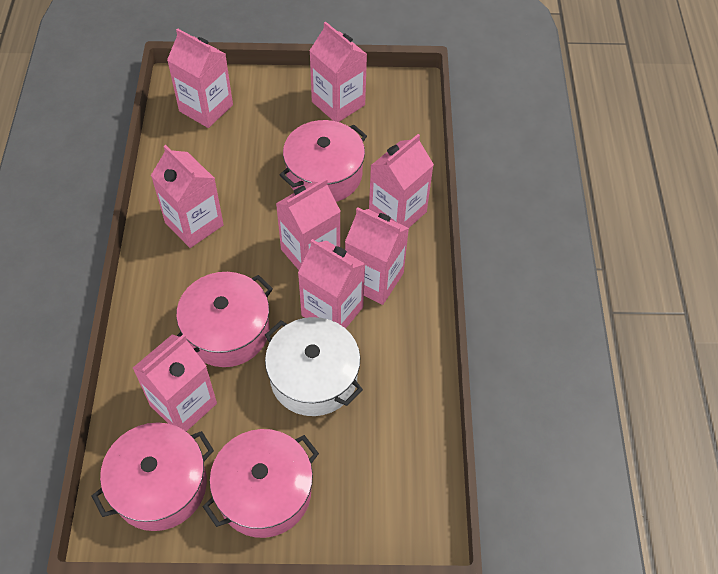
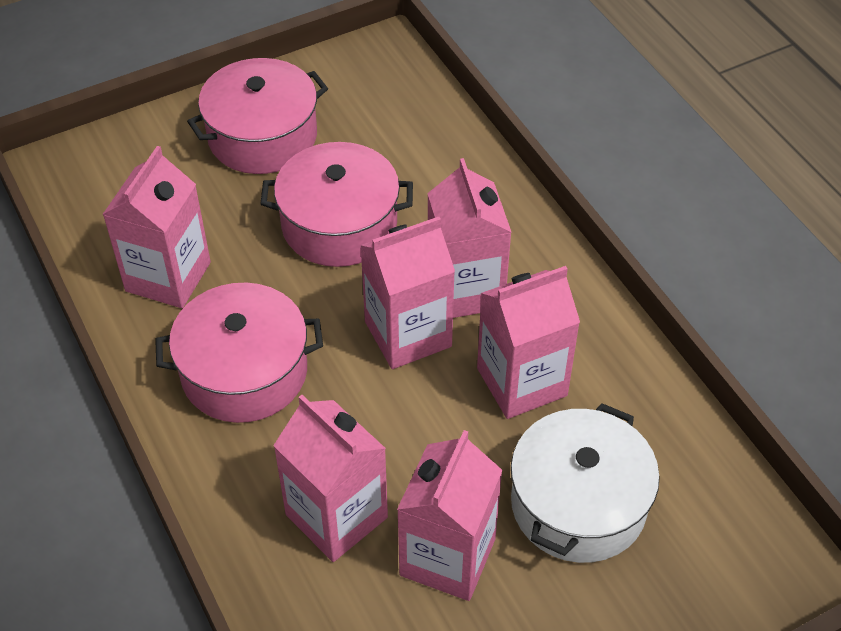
pink carton: [133,334,217,431] [151,145,224,248] [167,28,233,128] [276,178,340,270] [298,239,365,328] [309,22,367,122] [345,207,409,305] [369,134,434,228] = 8 -> [102,146,211,308] [273,395,388,562] [360,217,455,369] [397,430,502,601] [427,158,512,318] [477,266,580,419] = 6
pink pot: [91,422,214,531] [176,272,273,367] [203,429,319,538] [280,120,367,202] = 4 -> [155,283,323,423] [187,58,328,174] [261,142,413,267] = 3

